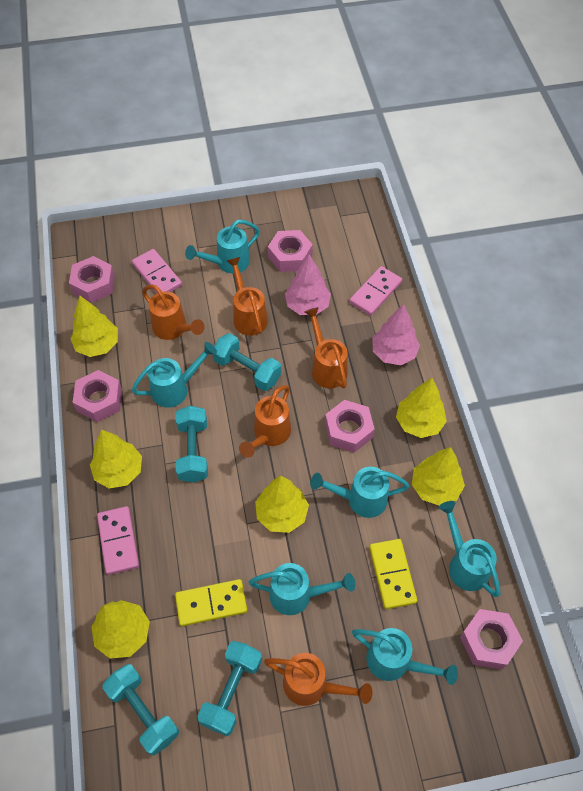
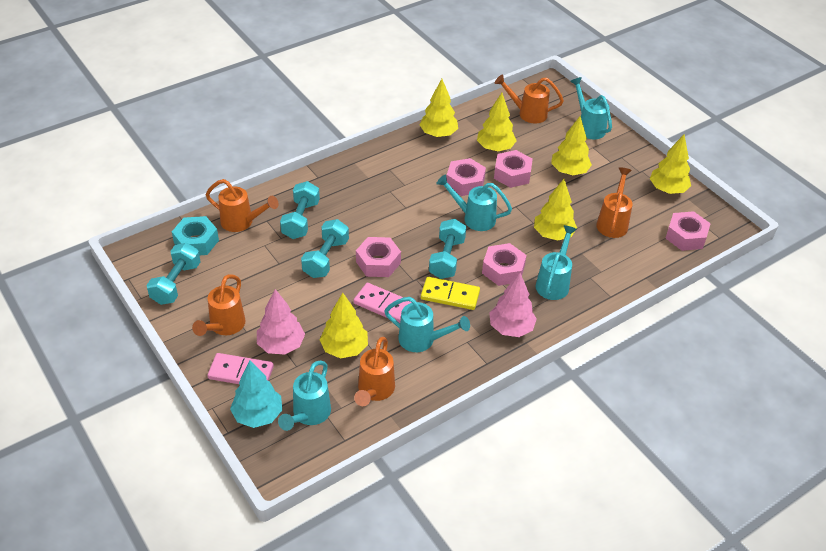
pink domino: [97,506,139,575] [132,249,182,294] [349,266,402,316] = 3 -> [207,353,274,384] [354,283,412,323] = 2
turquoise nut: none = 0 -> [172,216,219,255] = 1
turquoise tree: none = 0 -> [230,360,282,428] = 1
turquoise watering can: [132,342,217,408] [185,220,260,273] [249,563,355,615] [310,467,409,518] [352,628,458,685] [438,501,500,597] = 6 -> [278,360,331,431] [384,297,470,352] [436,174,512,231] [536,225,577,300] [570,77,612,139] = 5
yellow domino: [175,579,247,626] [369,539,417,609] = 2 -> [421,277,480,310] = 1

